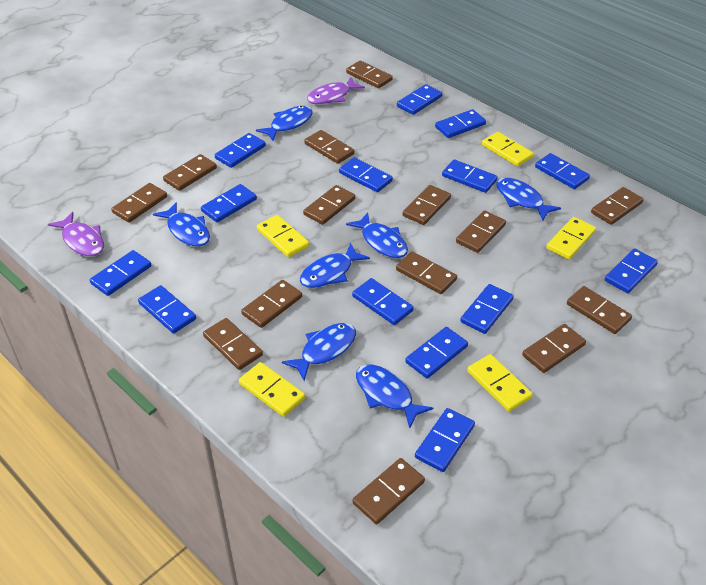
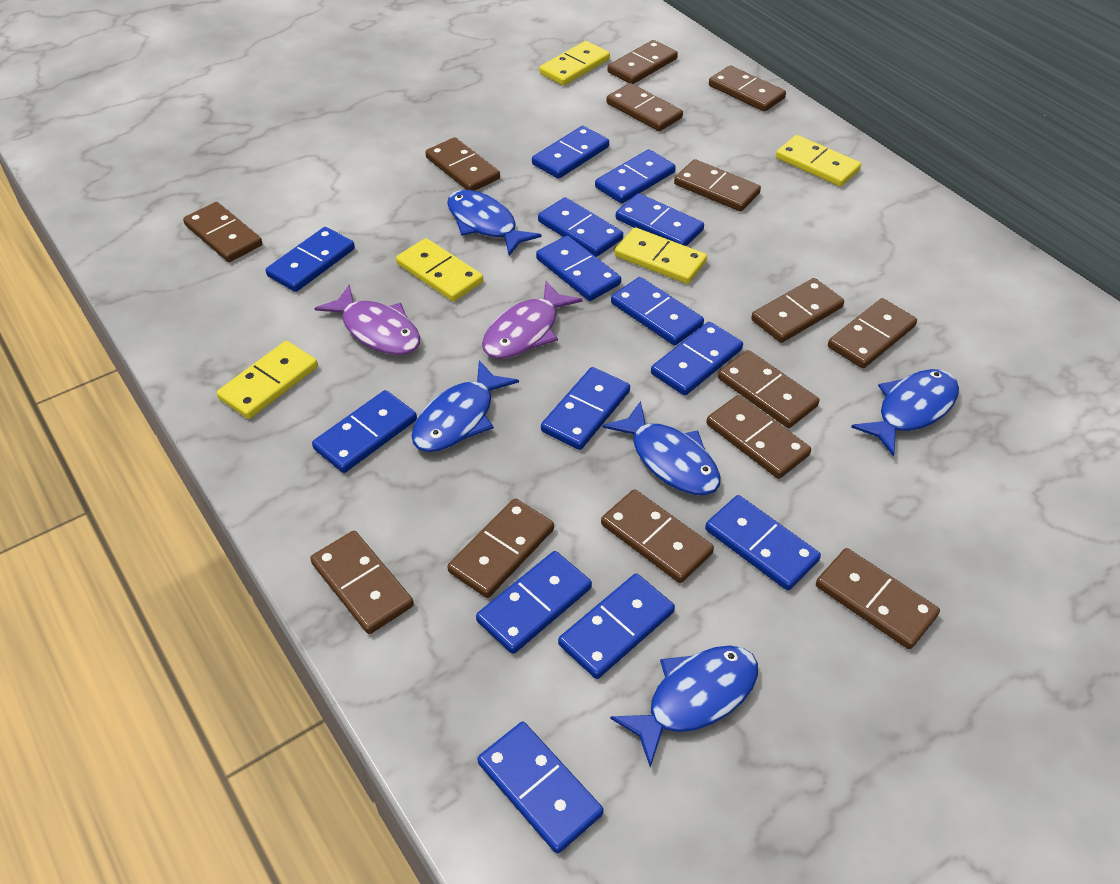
blue fish: [153,202,210,246] [256,106,313,141] [282,323,356,381] [300,243,370,288] [346,212,408,258] [356,365,433,429] [497,178,561,221] = 7 -> [412,360,519,452] [447,190,542,256] [602,401,720,495] [610,646,758,767] [851,369,959,457] = 5

